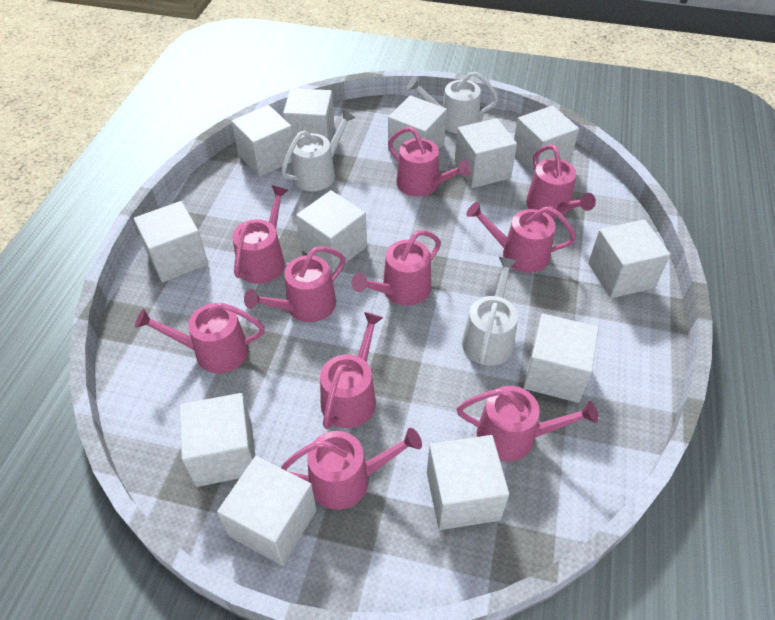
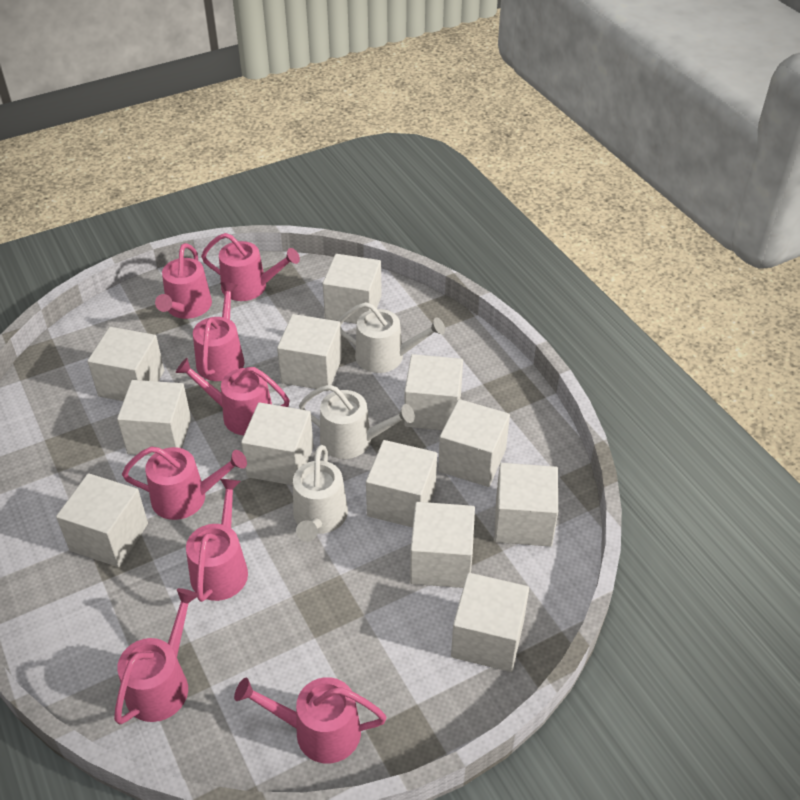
pink watering can: [135,303,265,373] [232,185,288,284] [244,246,346,322] [281,428,422,510] [320,312,383,429] [352,230,441,305] [388,127,471,197] [457,386,598,462] [466,202,576,273] [526,144,596,218] = 10 -> [114,588,199,724] [122,446,247,520] [155,243,212,319] [176,358,290,435] [186,479,248,602] [193,282,245,381] [201,233,300,301] [234,677,387,763] = 8

